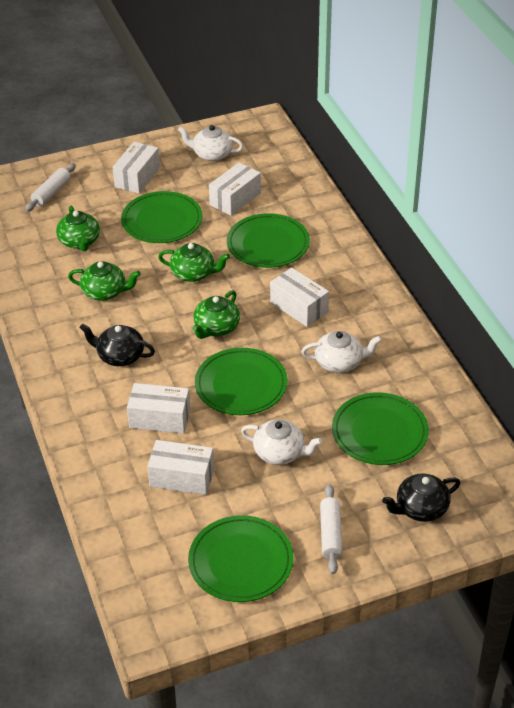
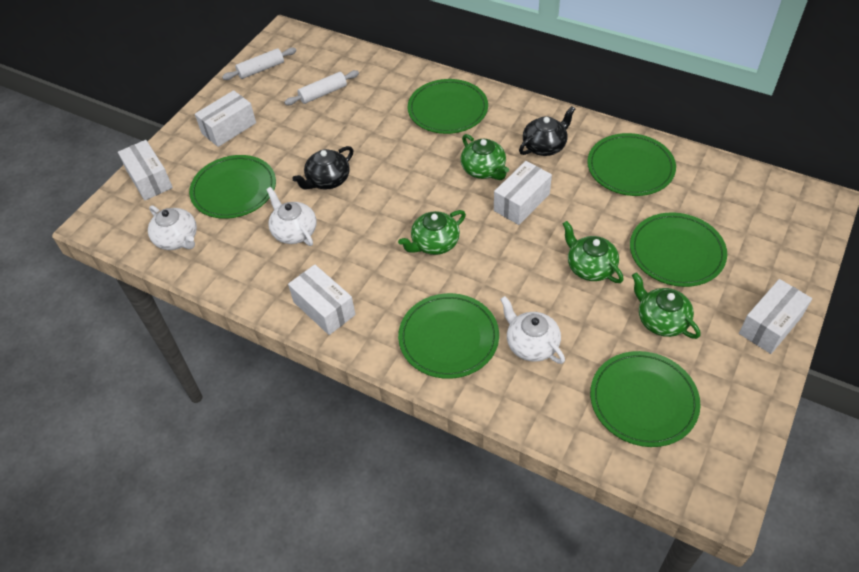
green plate: [121,191,203,243] [188,515,294,602] [195,348,288,415] [227,213,310,268] [332,392,429,465] = 5 -> [189,155,276,219] [398,293,499,379] [408,79,488,134] [587,133,676,196] [590,351,700,447] [630,212,727,287] = 6

